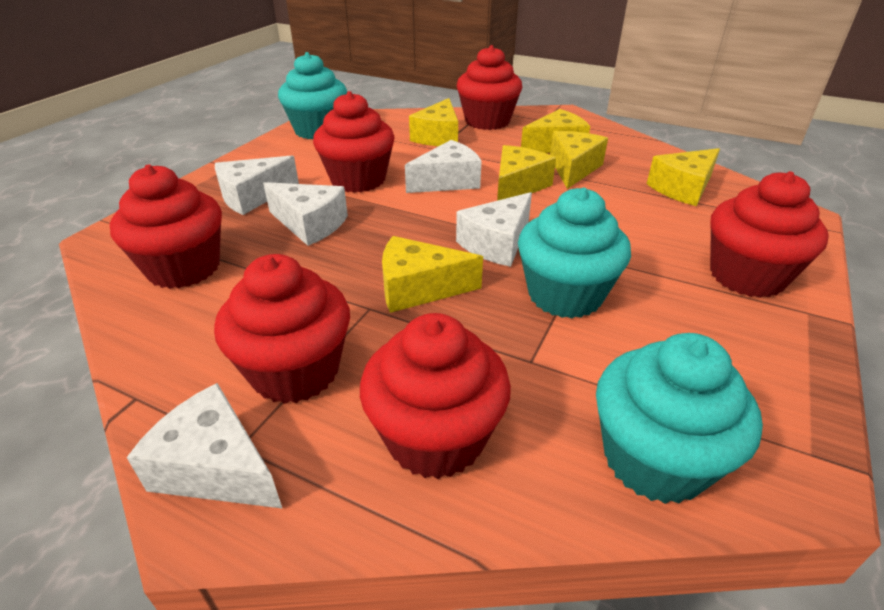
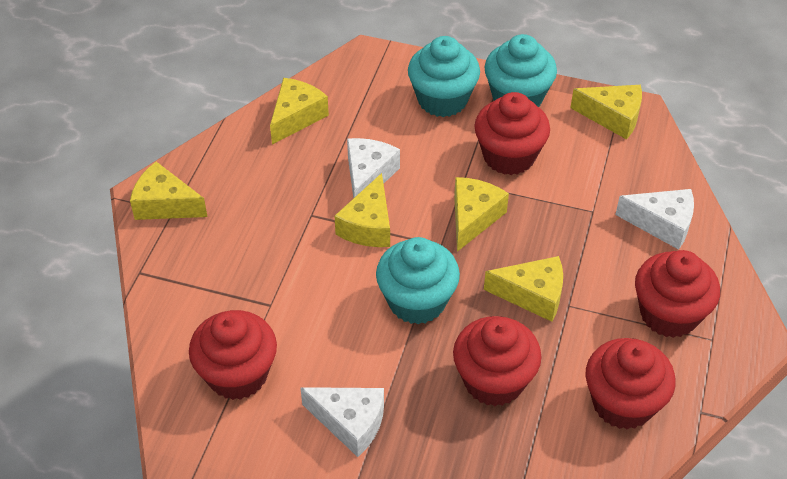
red cupcake: [110,164,222,289] [214,254,350,404] [313,91,395,193] [360,313,511,479] [457,45,523,130] [710,171,829,298] = 6 -> [189,310,277,400] [453,316,542,406] [474,92,550,175] [585,338,676,430] [635,250,720,338] = 5
white cheese: [127,383,283,509] [215,155,299,215] [263,182,348,246] [405,140,482,193] [456,192,532,267] = 5 -> [300,387,384,457] [347,138,400,198] [615,189,694,250] = 3

